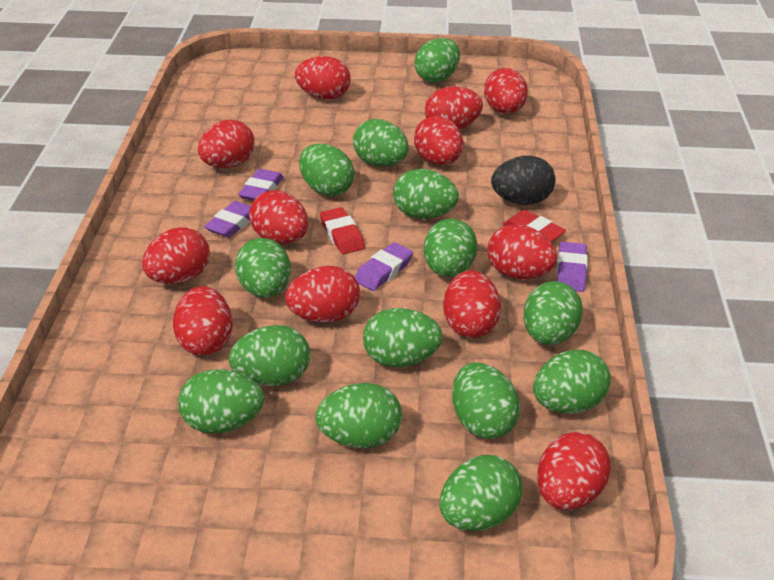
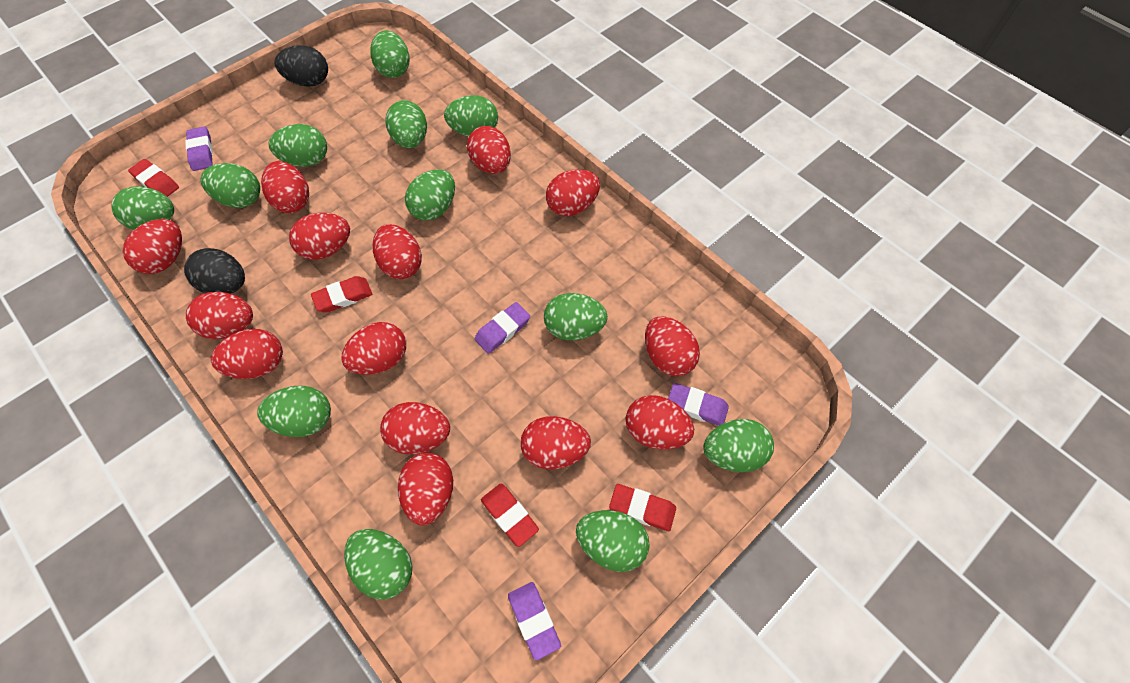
black egg: [491,156,555,205] = 1 -> [184,248,245,294] [274,45,328,87] = 2
green egg: [178,369,264,434] [229,325,310,386] [235,238,291,298] [299,144,354,196] [315,383,402,448] [353,119,409,167] [363,308,443,367] [393,169,459,219] [414,38,460,83] [424,219,478,277] [439,455,523,531] [452,362,520,439] [523,281,583,345] [533,350,611,414] = 14 -> [111,186,174,230] [200,163,260,208] [257,386,331,437] [269,124,327,167] [344,529,412,600] [370,30,410,78] [385,100,427,148] [405,169,455,220] [444,95,498,136] [544,293,608,341] [576,510,650,572] [703,419,774,472] = 12
red egg: [142,227,210,284] [173,286,233,356] [198,120,255,168] [249,190,309,244] [285,266,360,323] [295,56,351,99] [414,116,463,165] [425,87,483,130] [443,270,501,338] [484,68,528,114] [488,224,557,279] [537,432,611,510] = 12 -> [123,219,182,274] [186,292,253,339] [211,329,283,379] [261,161,309,213] [289,213,350,260] [341,322,406,375] [373,224,422,279] [380,402,450,454] [398,453,453,525] [467,126,511,174] [521,416,591,469] [546,169,600,216] [625,395,694,450] [645,316,700,377] = 14
red eraser: [320,207,365,254] [503,210,566,242] = 2 -> [128,159,179,197] [311,276,372,313] [481,483,539,547] [609,484,676,531] = 4

